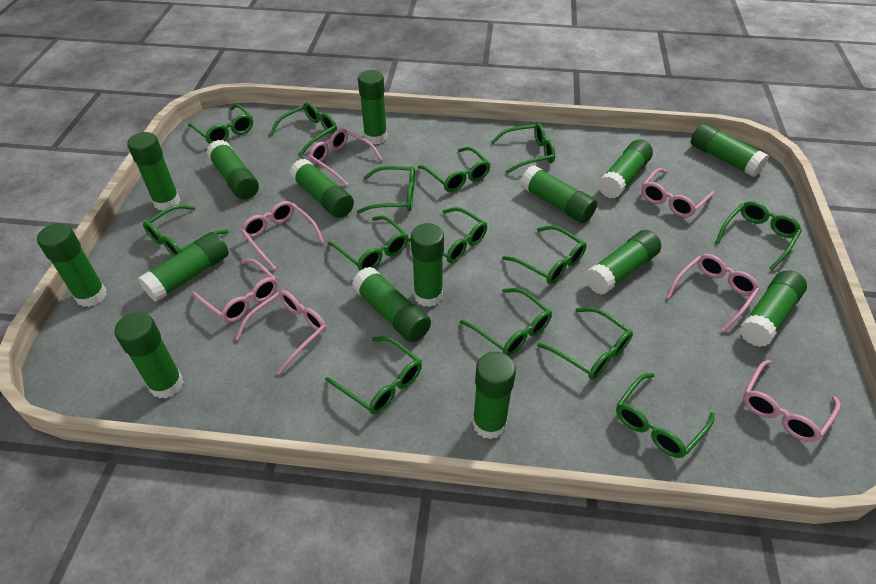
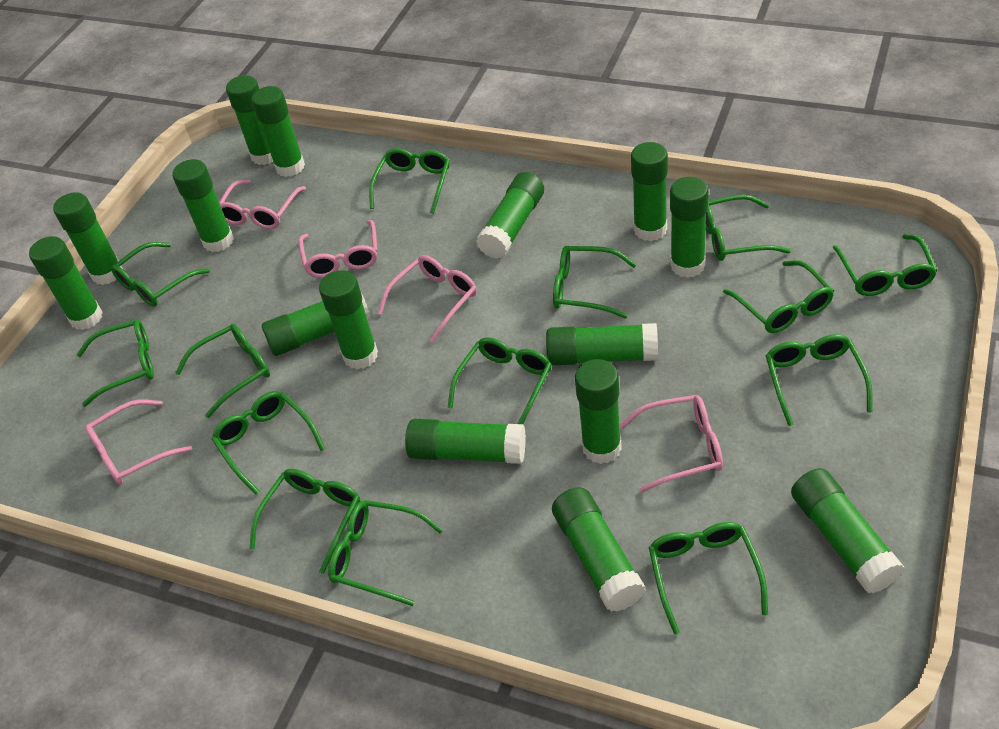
pink glasses: [192,258,278,323] [235,290,326,375] [241,201,324,270] [309,128,382,186] [641,168,714,217] [666,254,760,332] [743,360,841,442] = 7 -> [85,399,192,485] [219,180,306,229] [298,220,377,278] [378,255,477,343] [620,395,723,492] = 5

